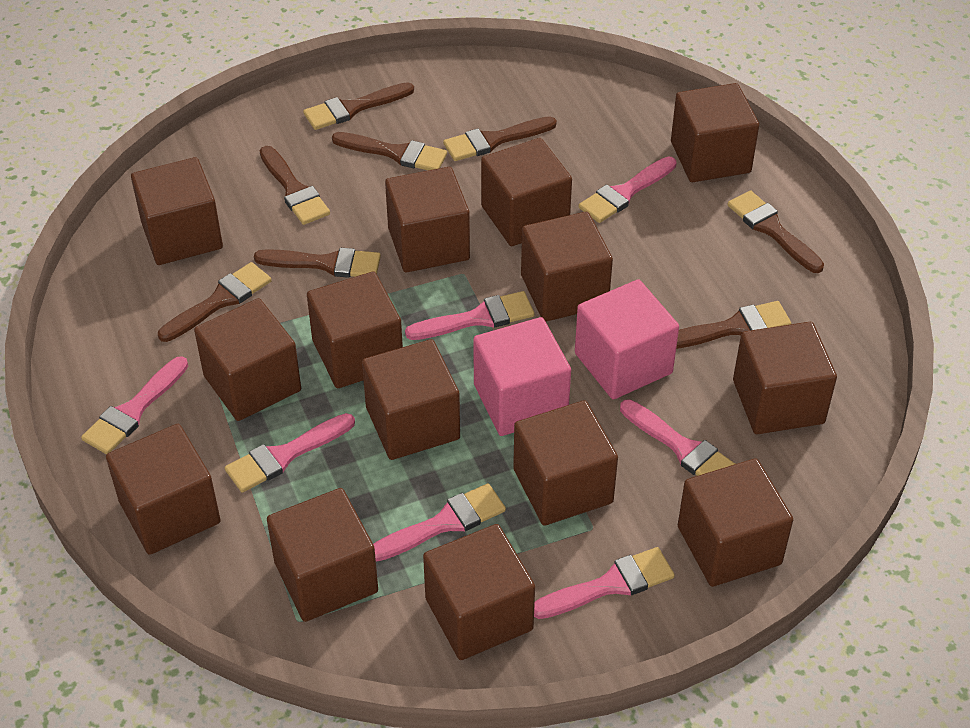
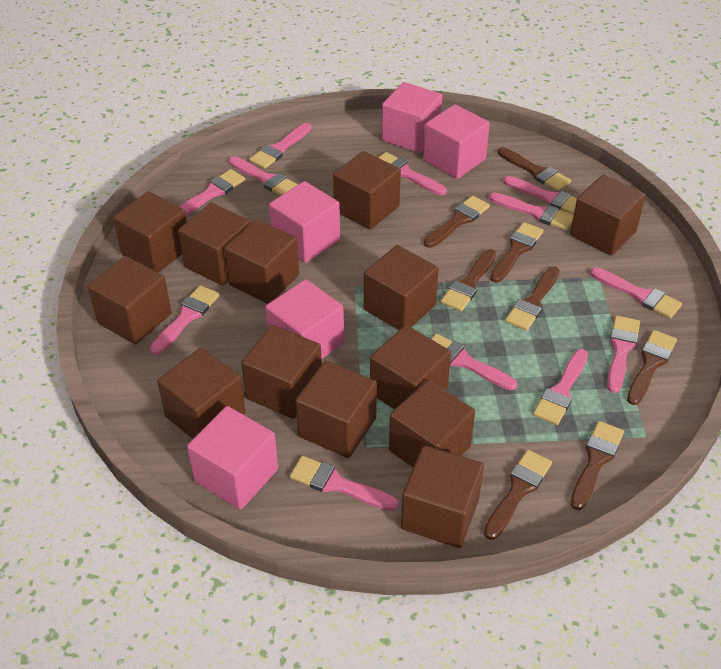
brown cube: [106,424,221,555] [131,157,223,265] [194,298,301,421] [267,488,378,622] [307,271,403,388] [362,339,460,460] [385,167,470,273] [423,524,535,660] [481,138,572,246] [513,400,618,526] [521,212,613,322] [671,83,759,182] [678,458,793,587] [733,322,837,434] = 14 -> [88,256,172,344] [113,191,187,273] [157,348,245,439] [178,203,251,286] [224,219,299,304] [241,325,322,419] [296,361,377,458] [333,151,401,230] [364,245,439,330] [370,325,451,409] [389,380,475,467] [401,445,484,548] [570,174,646,255] = 13
pink brush: [81,356,188,454] [225,413,355,493] [373,483,506,561] [405,291,535,340] [534,547,675,619] [579,157,676,223] [620,399,735,476] = 7 -> [150,285,219,355] [179,169,245,215] [229,156,298,196] [249,123,312,169] [290,456,399,511] [378,152,447,195] [431,333,517,390] [489,193,574,230] [503,176,577,215] [533,349,588,425] [590,267,682,319] [607,315,640,393] = 12
pink cube: [473,317,571,436] [575,279,679,399] = 2 -> [187,406,278,510] [265,279,344,359] [269,181,340,263] [382,82,443,153] [423,104,490,179] = 5

